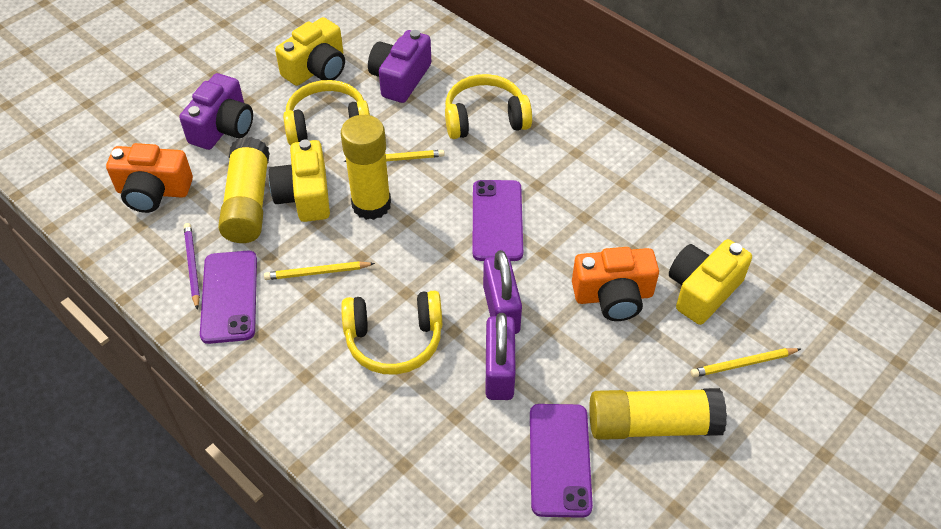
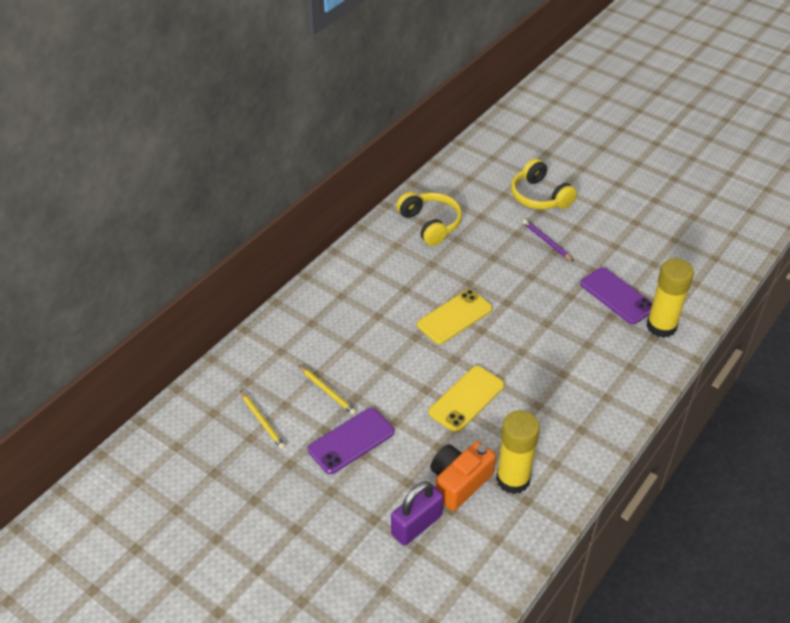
orange camera: [106,143,193,213] [572,247,659,321] = 2 -> [430,441,496,511] = 1
purple camera: [179,73,253,150] [368,30,431,103] = 2 -> none = 0
purple padlock: [483,250,522,334] [485,313,516,400] = 2 -> [391,481,444,546] = 1
purple phone: [200,251,257,344] [472,180,523,261] [530,404,593,518] = 3 -> [308,408,394,474] [580,268,653,324] = 2
yellow camera: [269,139,330,222] [275,17,345,86] [669,239,752,325] = 3 -> none = 0
yellow glue stick: [218,137,269,243] [341,115,391,220] [589,388,727,440] = 3 -> [496,410,540,494] [647,259,694,338] = 2
yellow headphones: [283,80,370,145] [341,291,442,375] [445,74,532,139] = 3 -> [396,192,462,246] [511,158,577,210] = 2
yellow pencil: [264,261,375,280] [344,150,445,162] [691,348,801,378] = 3 -> [240,391,285,449] [299,366,356,415] = 2
yellow phone: none = 0 -> [417,289,493,344] [428,366,505,433] = 2

